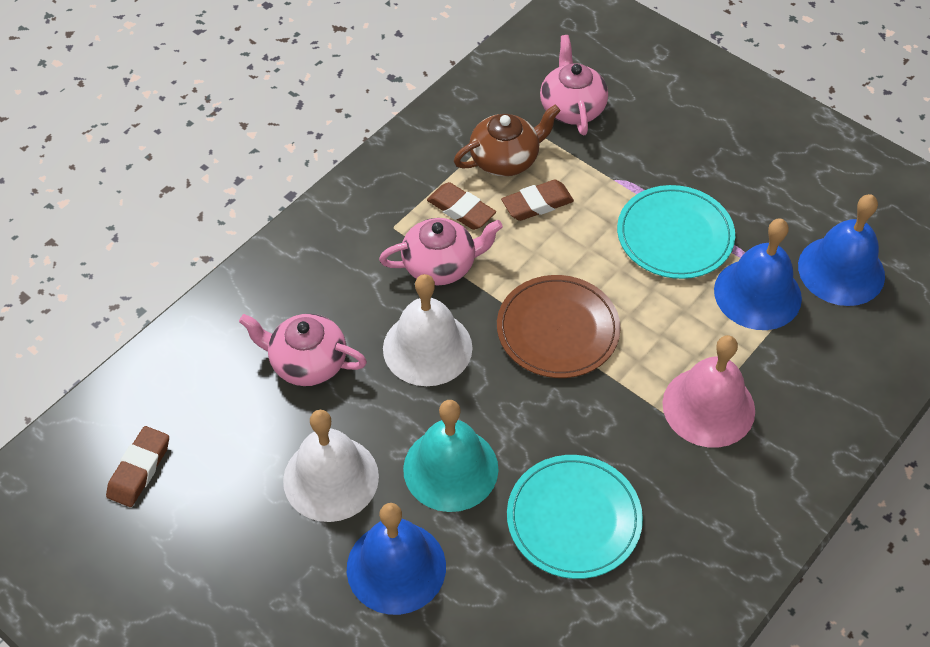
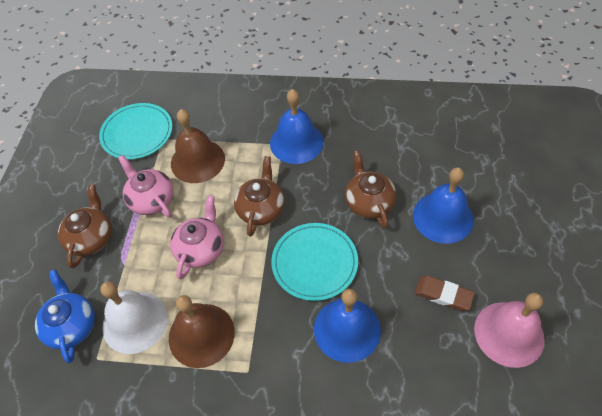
blue teapot: none = 0 -> [35,269,95,363] = 1
brown bell: none = 0 -> [169,295,235,368] [171,109,225,183] = 2
brown eraser: [106,426,169,507] [427,182,496,230] [501,180,574,221] = 3 -> [414,276,475,311] = 1
brown plate: [497,275,621,378] = 1 -> none = 0
brown teapot: [454,105,561,177] = 1 -> [58,184,112,268] [234,156,285,237] [345,150,397,228] = 3
pink teapot: [239,314,367,386] [379,218,503,285] [540,35,608,135] = 3 -> [118,155,174,218] [170,195,224,279] = 2
turquoise bell: [403,400,498,512] = 1 -> none = 0
white bell: [283,410,379,522] [383,274,472,386] = 2 -> [101,281,168,354] = 1

